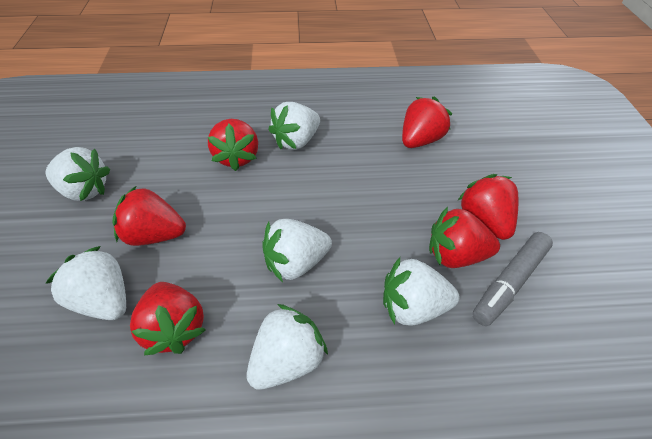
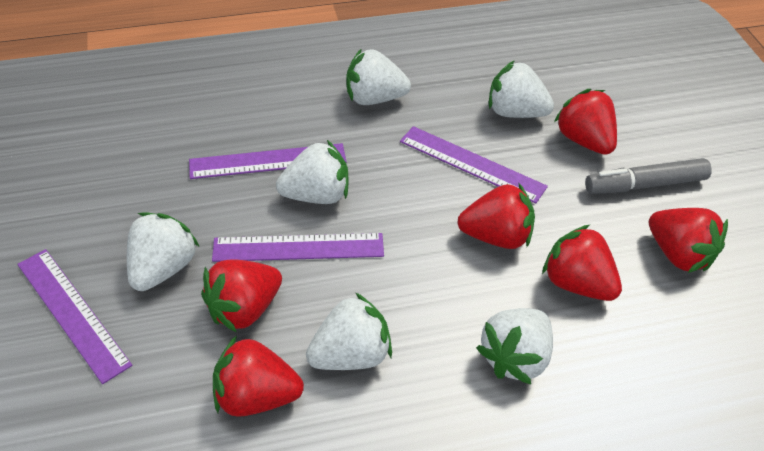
purple ruler: none = 0 -> [17,249,132,384] [189,143,346,179] [212,233,384,262] [400,126,548,204] = 4

